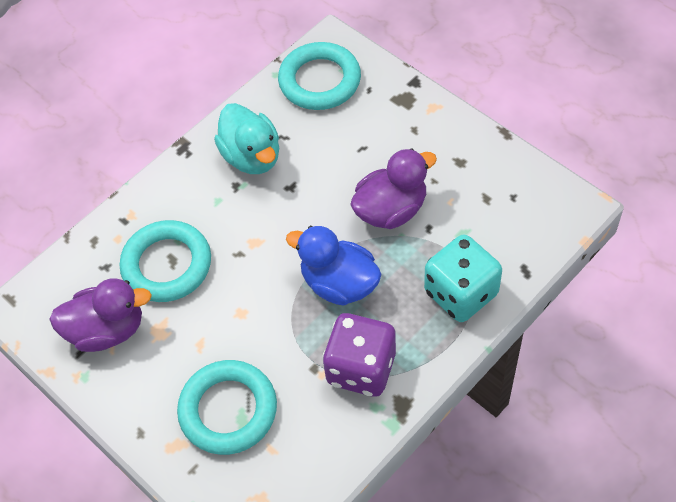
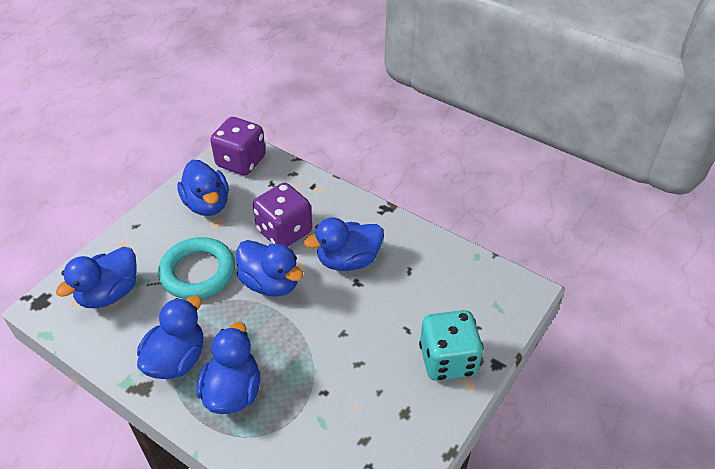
blue duck: [286,226,382,306] = 1 -> [56,247,137,308] [137,296,203,379] [177,160,229,216] [196,322,260,414] [236,240,303,297] [304,218,384,271] = 6
purple dice: [322,313,396,397] = 1 -> [210,117,266,175] [253,183,312,246] = 2
purple duck: [49,278,152,352] [350,148,437,229] = 2 -> none = 0
turquoise duck: [214,103,279,174] = 1 -> none = 0
turquoise ring: [120,220,211,302] [177,360,277,455] [278,42,361,110] = 3 -> [158,237,235,299] = 1

